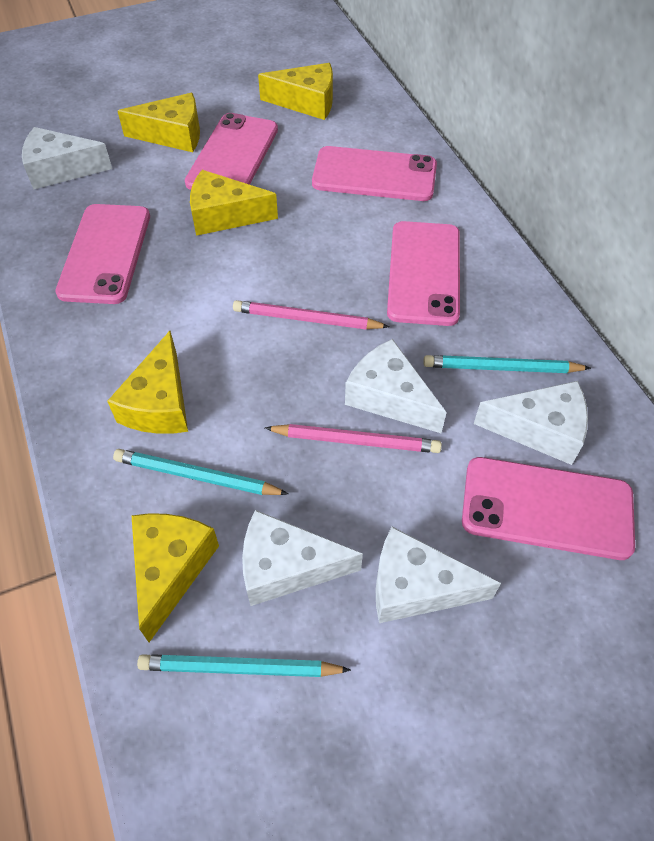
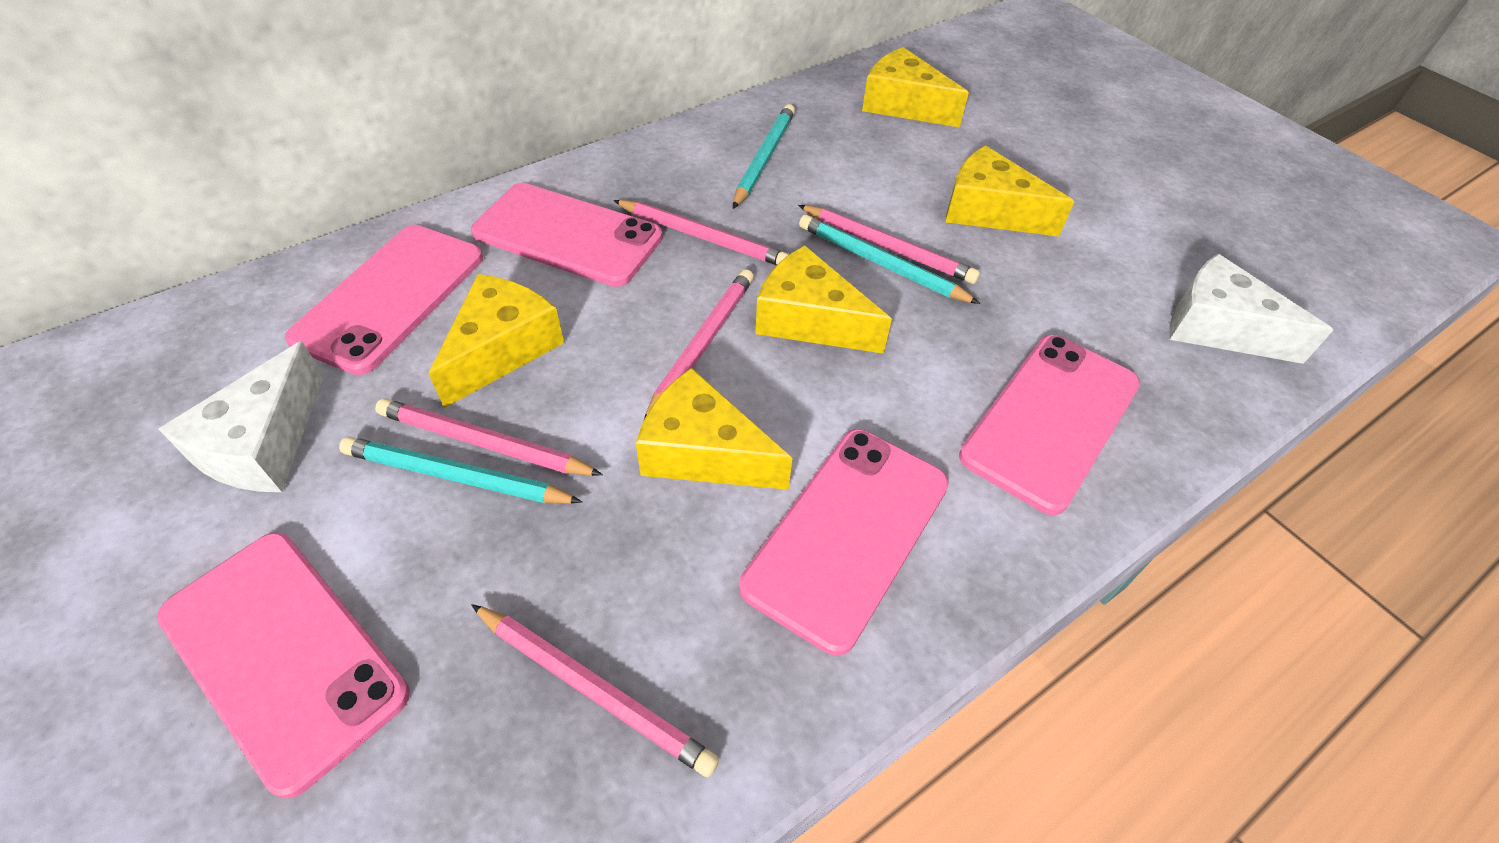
pink pencil: [233,300,390,330] [265,424,442,453] = 2 -> [375,398,603,476] [471,604,719,777] [613,200,789,265] [644,269,754,419] [798,205,980,284] = 5
white cheese: [22,127,112,189] [242,510,363,606] [345,339,447,433] [376,527,501,623] [474,381,588,465] = 5 -> [159,341,324,492] [1169,254,1333,364] = 2

